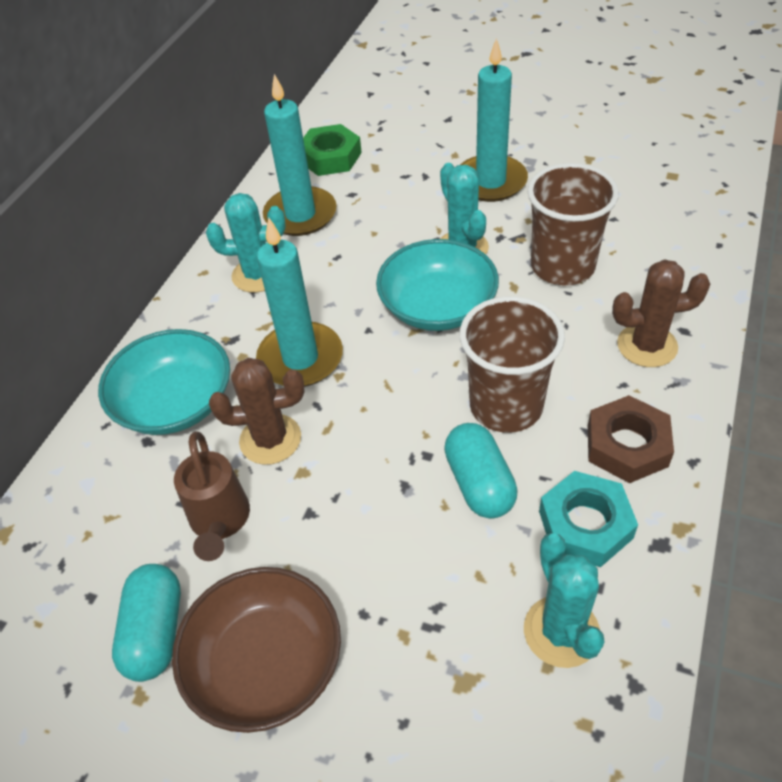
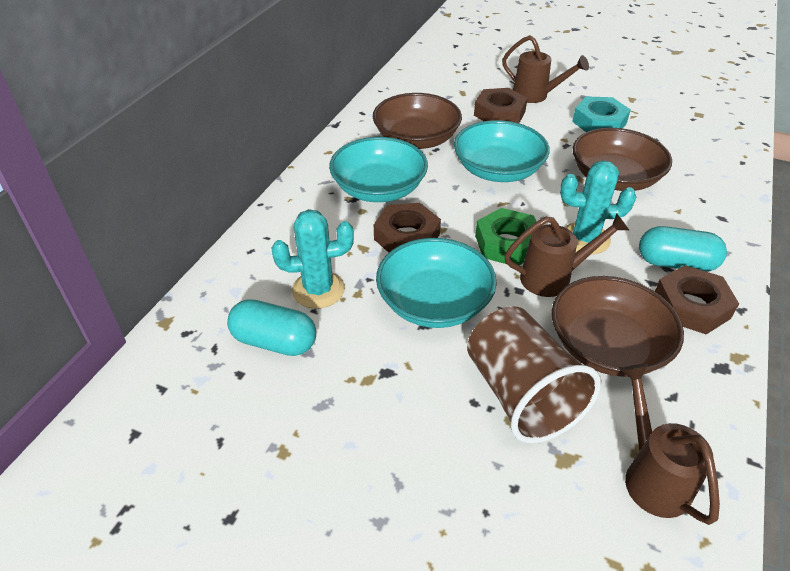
brown bowl: [172,567,341,733] = 1 -> [373,93,462,149] [552,276,684,377] [572,128,672,191] = 3
brown cactus: [209,358,305,465] [612,260,710,367] = 2 -> none = 0
brown cup: [459,296,565,433] [527,163,619,285] = 2 -> [467,306,601,443] = 1
brown nut: [588,395,674,483] = 1 -> [374,203,441,253] [474,88,527,123] [655,265,739,334] = 3
brown watering can: [174,431,250,561] = 1 -> [502,35,589,103] [504,213,629,297] [620,364,720,525] = 3
turquoise bowl: [98,329,230,435] [376,239,499,331] = 2 -> [329,137,428,202] [376,238,497,328] [454,120,550,182] = 3
turquoise cactus: [206,193,285,293] [440,163,489,254] [524,533,605,668] = 3 -> [272,209,354,309] [560,160,636,254] = 2
turquoise candle: [256,218,343,387] [263,74,337,236] [460,38,528,202] = 3 -> none = 0

